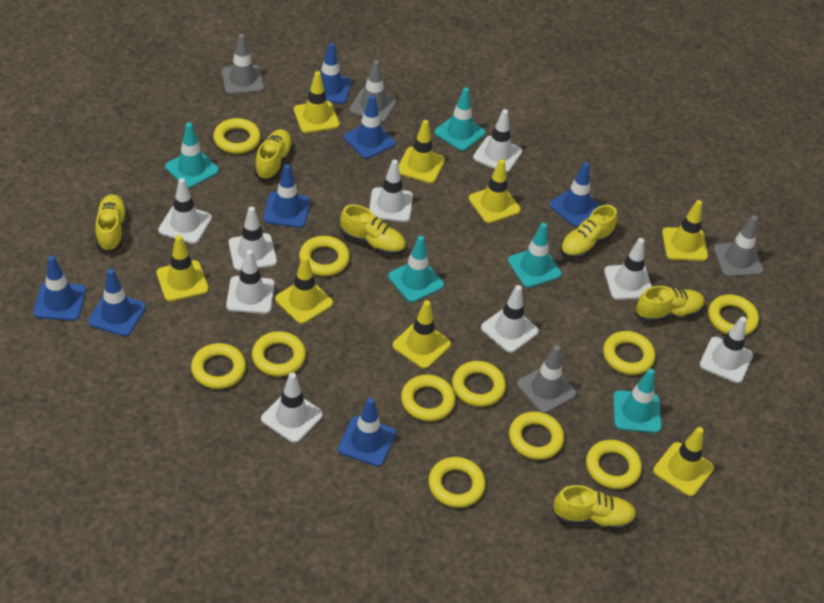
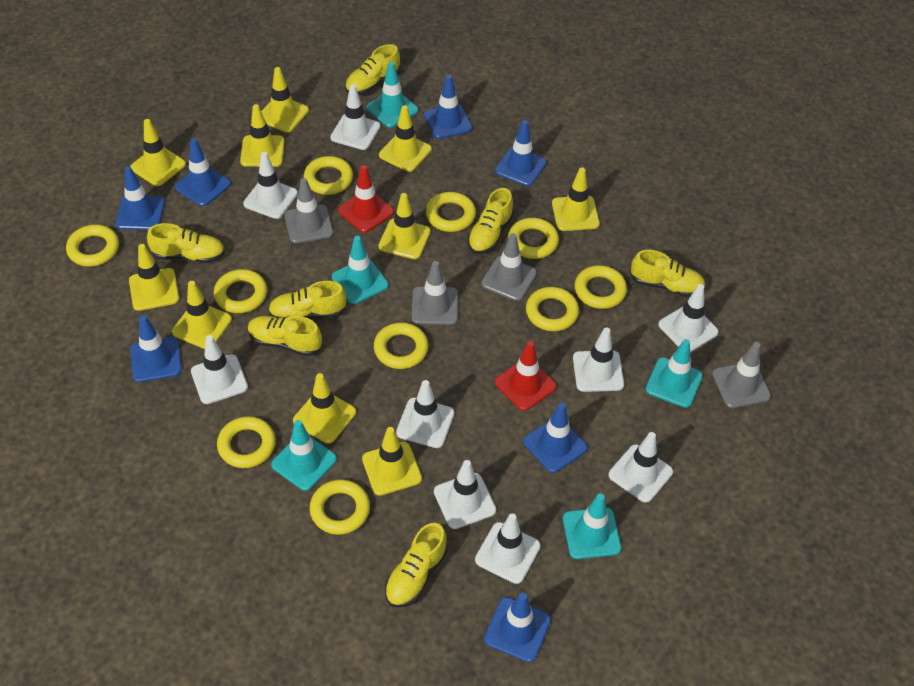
red traffic cone: none = 0 -> [338,165,394,233] [495,341,557,411] = 2
yellow ring: [191,343,246,389] [213,118,261,154] [252,331,306,377] [299,236,350,276] [401,375,456,421] [428,457,486,508] [452,361,506,407] [509,411,564,460] [586,440,642,489] [603,331,655,375] [708,294,759,336] = 11 -> [66,225,119,267] [214,269,267,313] [217,416,276,468] [304,156,353,195] [310,479,370,535] [374,322,429,369] [426,192,476,232] [508,218,559,259] [526,287,579,331] [575,265,627,309] = 10
yellow shoe: [95,194,127,253] [254,129,293,181] [340,205,406,255] [552,485,637,530] [560,205,618,259] [636,286,705,323] = 6 -> [147,223,225,263] [248,316,322,356] [268,281,347,318] [345,44,401,95] [385,523,448,608] [468,188,514,254] [630,250,706,297] = 7
yellow traffic cone: [157,235,209,302] [275,256,333,324] [294,71,340,133] [392,300,451,369] [398,120,445,183] [469,159,521,223] [653,427,714,496] [662,200,708,261] = 8 -> [129,244,179,311] [130,119,186,186] [172,281,232,349] [240,104,285,167] [261,67,309,133] [293,373,356,443] [362,427,422,496] [378,193,431,259] [379,105,432,172] [552,167,600,231] = 10

